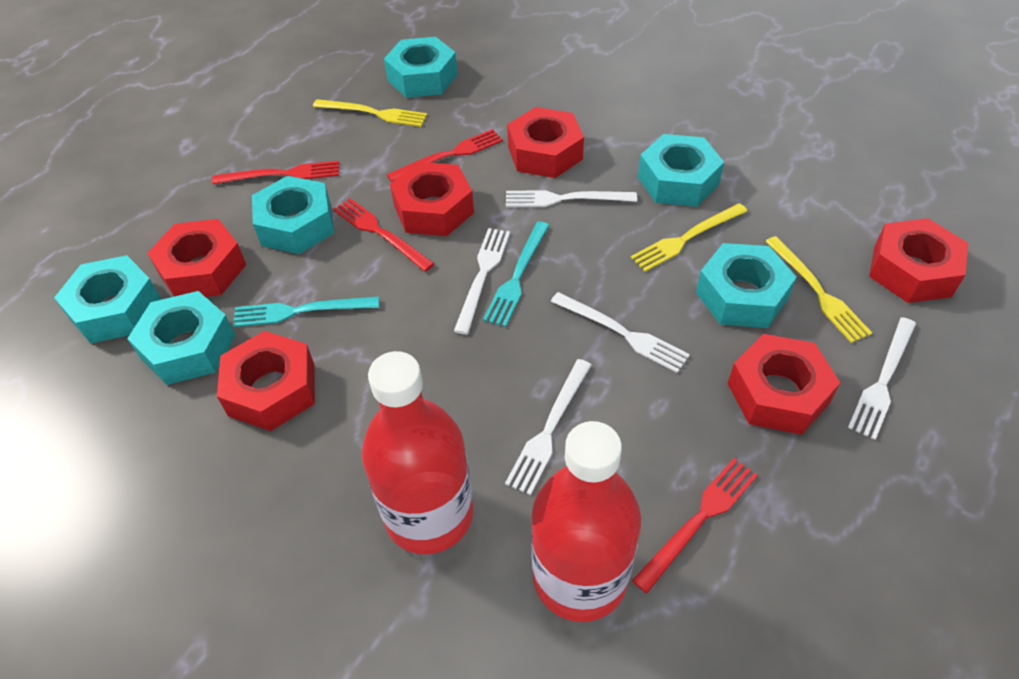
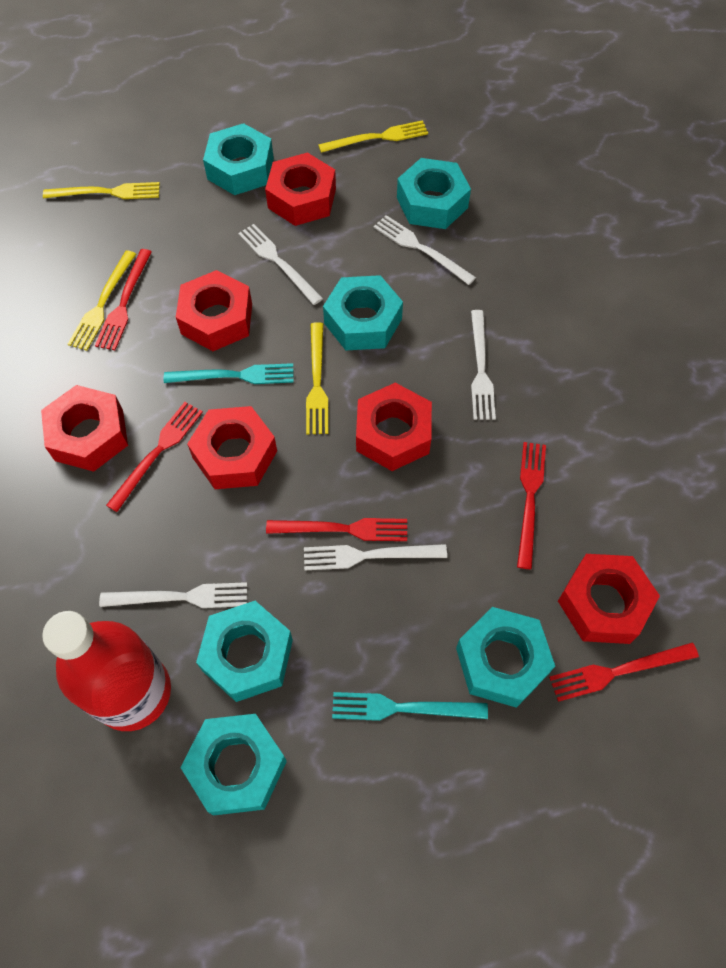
red bottle: [362,351,473,554] [531,421,641,622] = 2 -> [42,611,171,731] = 1
red fork: [212,161,339,184] [333,198,435,272] [387,129,503,182] [632,458,758,593] = 4 -> [95,249,152,350] [106,402,203,512] [266,518,407,541] [517,442,546,569] [549,643,699,702] = 5
yellow fork: [313,99,427,127] [631,203,747,272] [765,236,872,343] = 3 -> [43,182,160,199] [68,250,136,351] [306,322,328,434] [318,120,428,153] = 4

